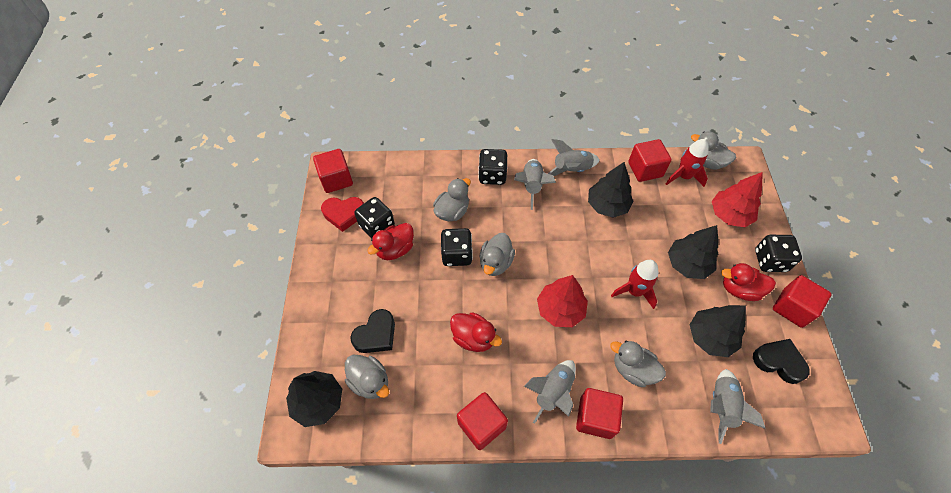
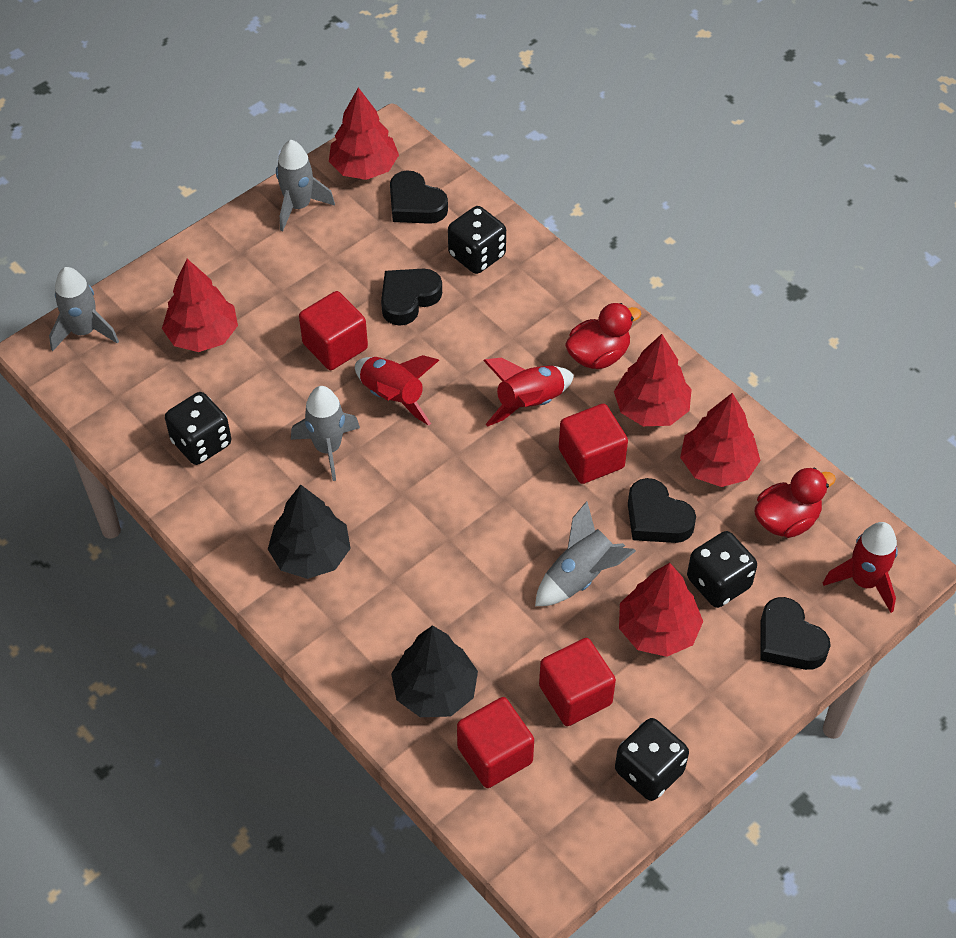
black heart: [350,309,395,353] [753,339,810,384] = 2 -> [381,269,442,326] [390,170,448,224] [628,478,696,543] [760,597,831,670] = 4
black tree: [286,371,342,427] [588,162,634,218] [668,225,718,279] [689,305,746,357] = 4 -> [268,485,351,579] [391,625,478,717] = 2
grey duck: [345,355,389,399] [433,178,471,221] [479,233,515,276] [610,341,666,387] [691,131,736,170] = 5 -> none = 0
red cube: [313,149,353,193] [457,392,508,450] [576,388,623,439] [628,139,672,182] [773,275,832,328] = 5 -> [299,291,368,370] [457,697,534,788] [539,638,616,726] [559,404,628,484] = 4
red duck: [368,223,414,260] [450,312,502,352] [721,263,776,301] = 3 -> [565,303,641,369] [755,468,836,538] = 2
red heart: [321,197,364,232] = 1 -> none = 0
red rocket: [611,260,659,309] [666,139,708,187] = 2 -> [355,355,439,426] [483,358,574,427] [823,522,898,613] = 3
red tree: [537,275,588,327] [712,172,763,227] = 2 -> [162,259,238,352] [329,87,399,180] [614,334,692,426] [619,563,703,657] [680,393,761,487] = 5

